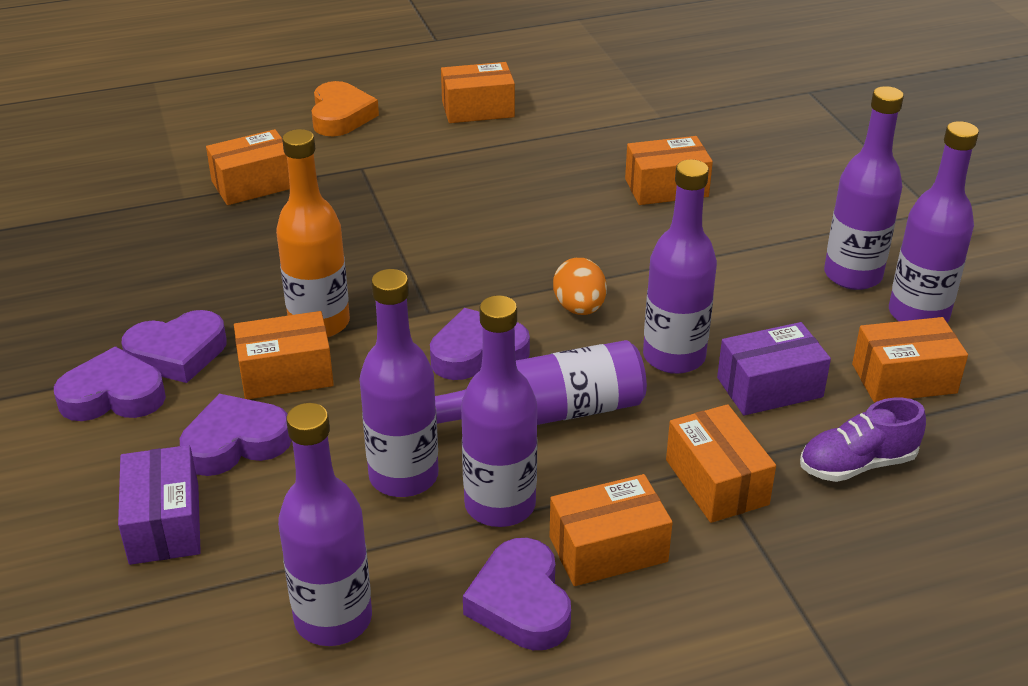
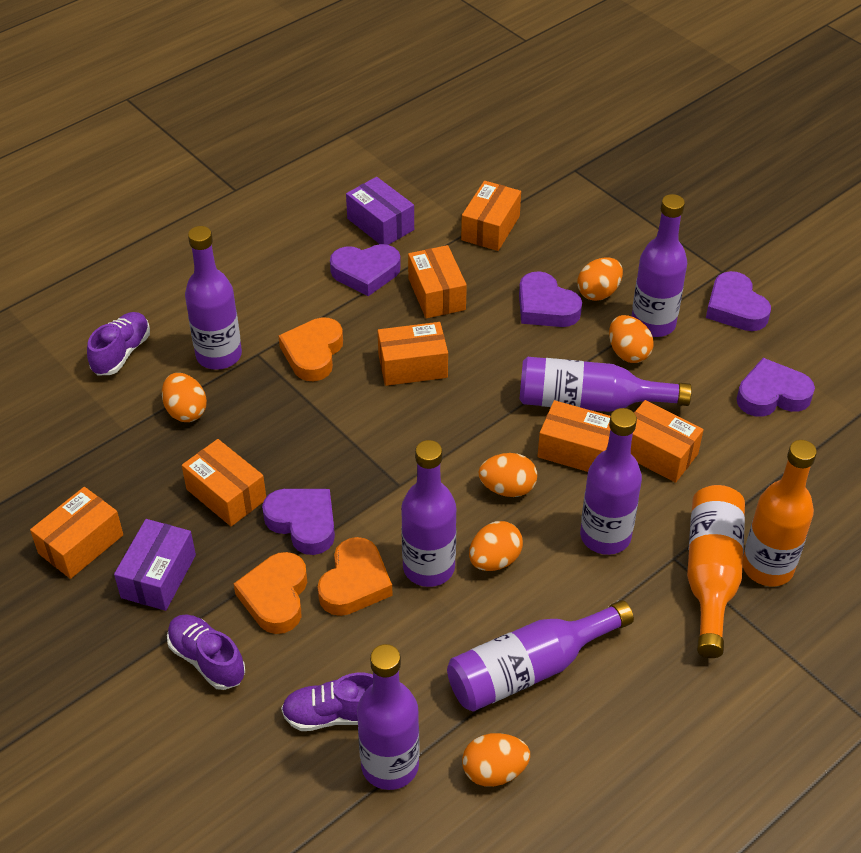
orange bottle: [276,129,350,338] = 1 -> [687,485,745,658] [742,440,817,586] = 2
orange egg: [553,258,607,315] = 1 -> [162,373,207,422] [462,733,530,787] [469,521,523,571] [479,453,537,497] [577,257,623,301] [609,315,654,363] = 6
orange heart: [312,81,379,136] = 1 -> [234,552,307,634] [278,317,343,381] [318,537,393,616] = 3
purple shoe: [800,398,926,482] = 1 -> [87,312,150,376] [167,614,245,690] [281,673,373,731] = 3

